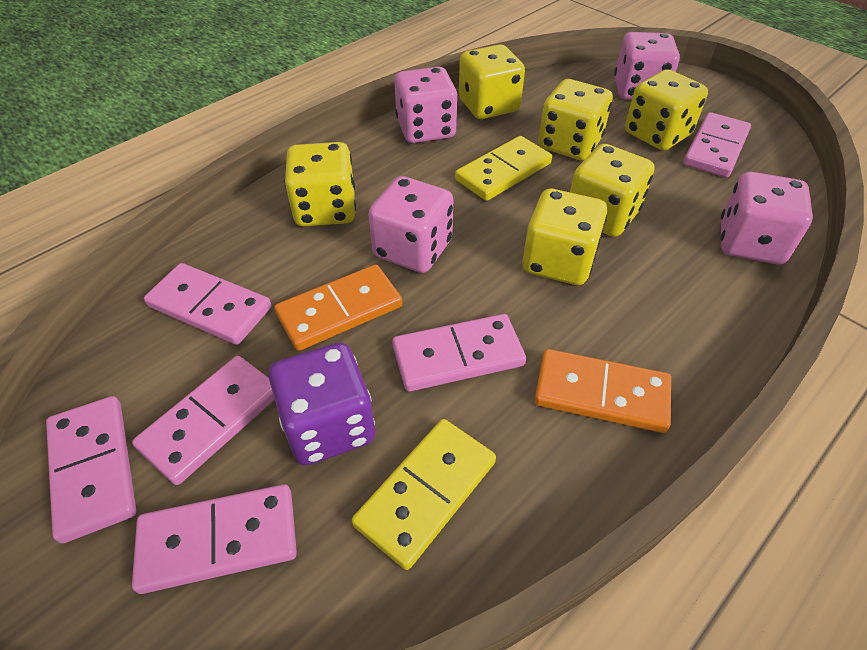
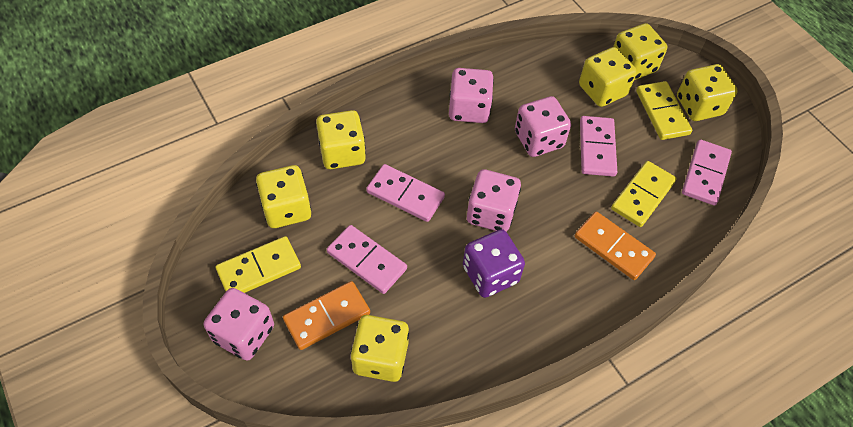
pink domino: [46,396,137,544] [132,356,275,485] [132,484,297,594] [144,263,271,345] [392,314,526,392] [683,112,751,177] = 6 -> [327,225,407,294] [366,164,445,222] [580,116,617,177] [682,140,732,205] = 4
yellow domino: [352,419,496,570] [455,136,552,201] = 2 -> [216,236,301,293] [611,161,677,227] [636,81,692,140] = 3

